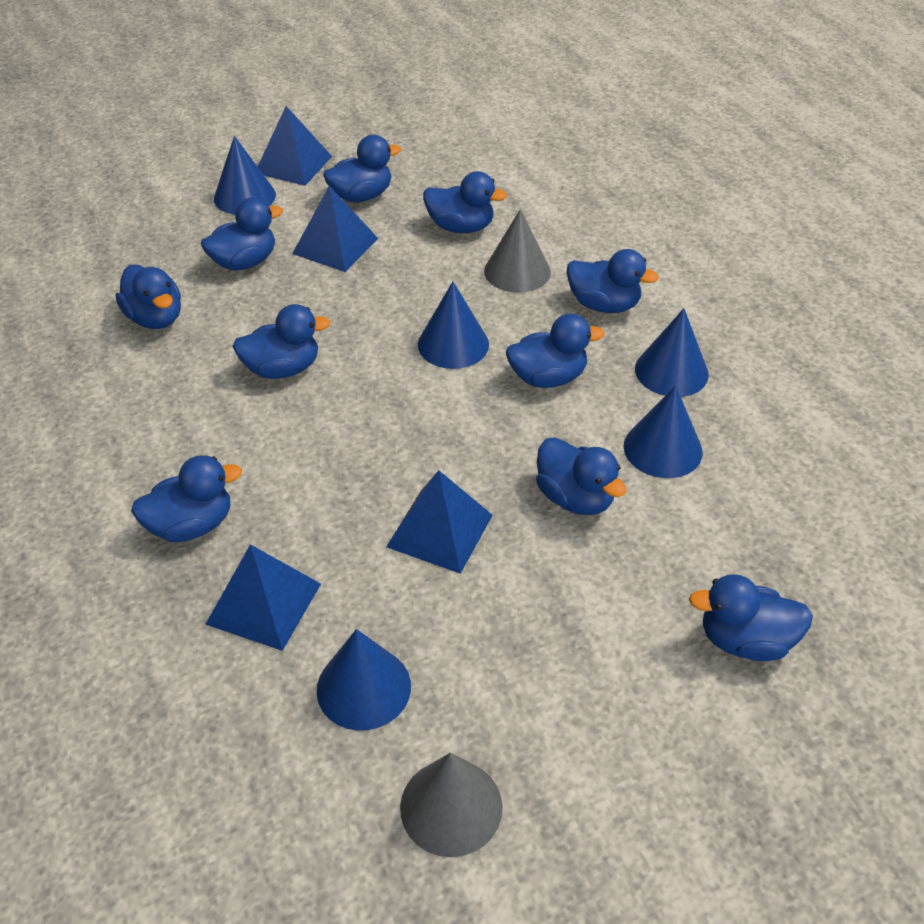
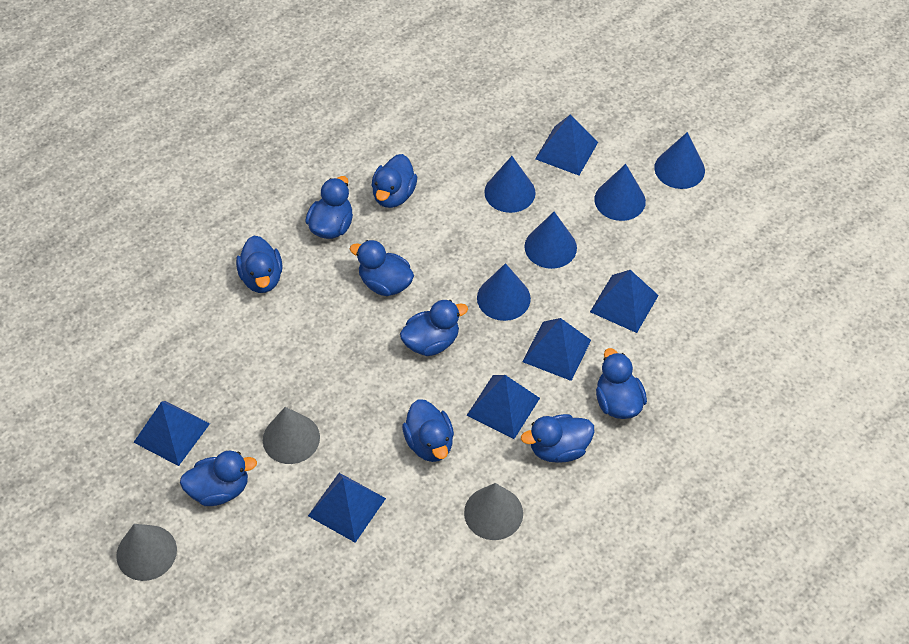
blue duck: [116,265,181,329] [131,455,242,542] [201,197,283,271] [232,304,331,379] [323,135,401,202] [423,171,507,233] [506,313,605,388] [536,437,627,515] [567,249,659,313] [689,574,813,661] = 10 -> [180,451,257,506] [236,235,283,293] [305,176,353,239] [350,240,414,296] [371,154,417,208] [400,300,468,356] [402,399,454,462] [521,414,594,463] [596,348,647,419] = 9
blue pyramid: [205,544,321,651] [258,106,332,186] [292,186,378,272] [386,470,493,574] = 4 -> [133,401,210,466] [308,473,386,543] [467,375,540,439] [522,318,591,381] [535,114,598,176] [590,270,659,333] = 6
grey cone: [400,752,503,857] [484,209,551,293] = 2 -> [116,524,177,581] [263,407,320,464] [464,483,523,540] = 3

